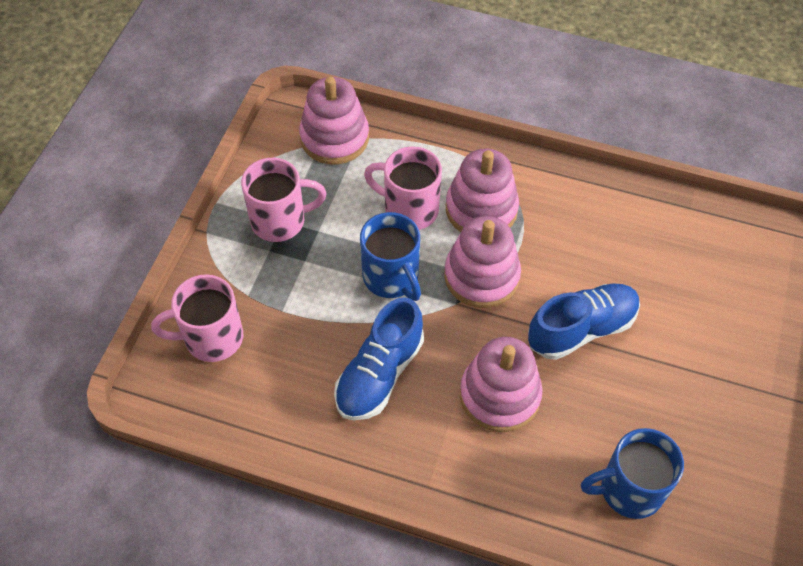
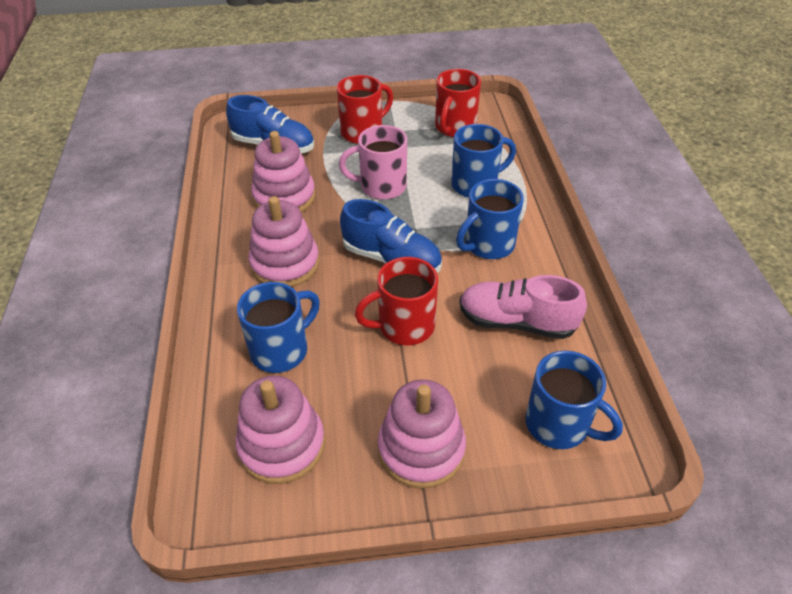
blue mug: [360,212,421,301] [581,428,684,519] = 2 -> [237,282,320,373] [451,124,516,198] [456,179,524,259] [525,351,623,449] = 4
pink mug: [151,274,243,362] [241,158,327,242] [364,146,442,230] = 3 -> [339,125,407,200] = 1
pink shoe: none = 0 -> [460,275,587,339] = 1
red mug: none = 0 -> [337,75,393,144] [355,257,438,345] [435,69,481,137] = 3

